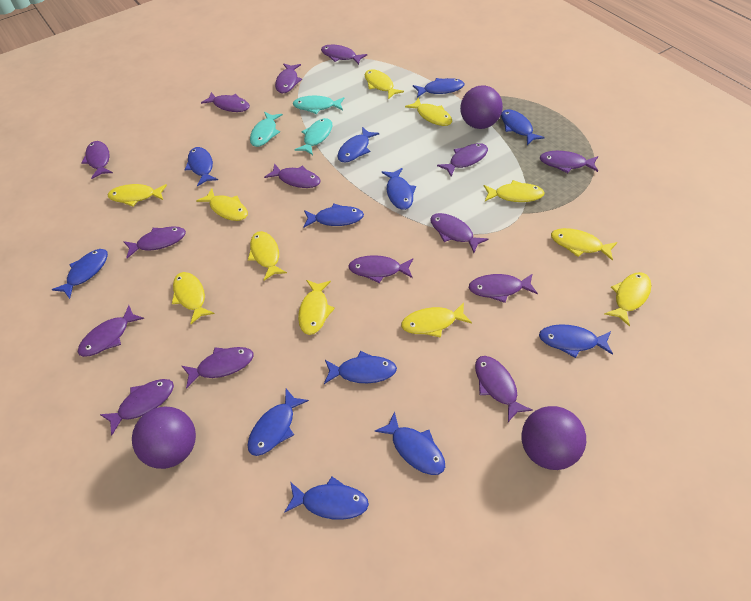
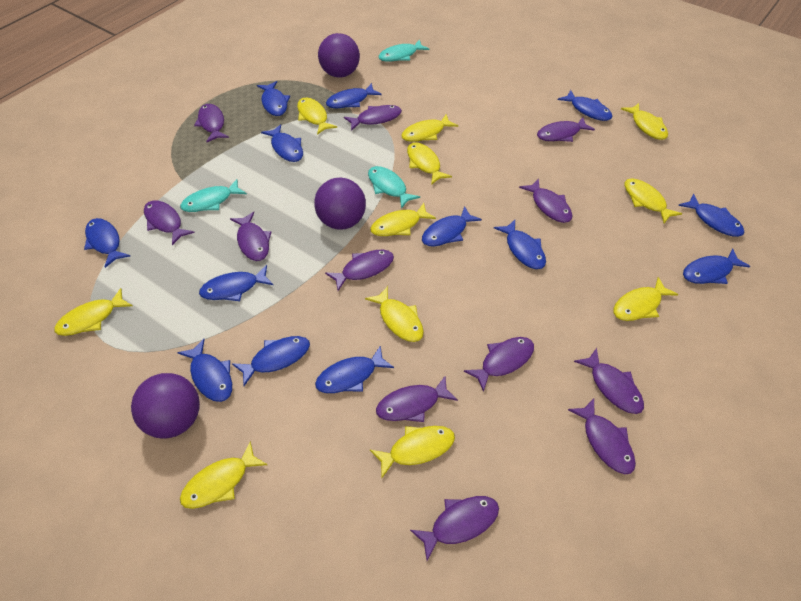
blue fish: [52,249,108,299] [185,147,218,186] [247,389,309,456] [284,477,369,520] [303,204,364,228] [324,351,397,384] [337,127,379,162] [374,411,445,475] [382,168,416,210] [413,78,464,98] [501,109,545,145] [539,324,613,358] = 12 -> [84,218,130,268] [178,339,232,402] [199,265,273,301] [232,336,310,386] [257,81,290,116] [261,124,303,162] [315,345,394,393] [326,83,382,108] [422,206,482,247] [494,220,546,269] [558,90,613,121] [678,193,744,237] [683,248,750,284] = 13
purple fish: [78,305,144,357] [81,141,113,179] [100,379,174,435] [123,226,186,258] [182,347,254,389] [201,92,250,112] [264,163,321,188] [275,63,302,93] [321,45,367,65] [349,255,413,283] [430,213,488,253] [437,143,488,177] [469,273,538,303] [475,356,533,422] [540,151,598,173] = 15 -> [144,200,195,245] [194,104,229,142] [230,212,271,261] [325,250,394,291] [344,105,402,131] [376,376,458,422] [410,496,499,561] [464,337,534,392] [519,178,573,223] [537,117,595,142] [568,398,636,474] [574,348,644,414] = 12

